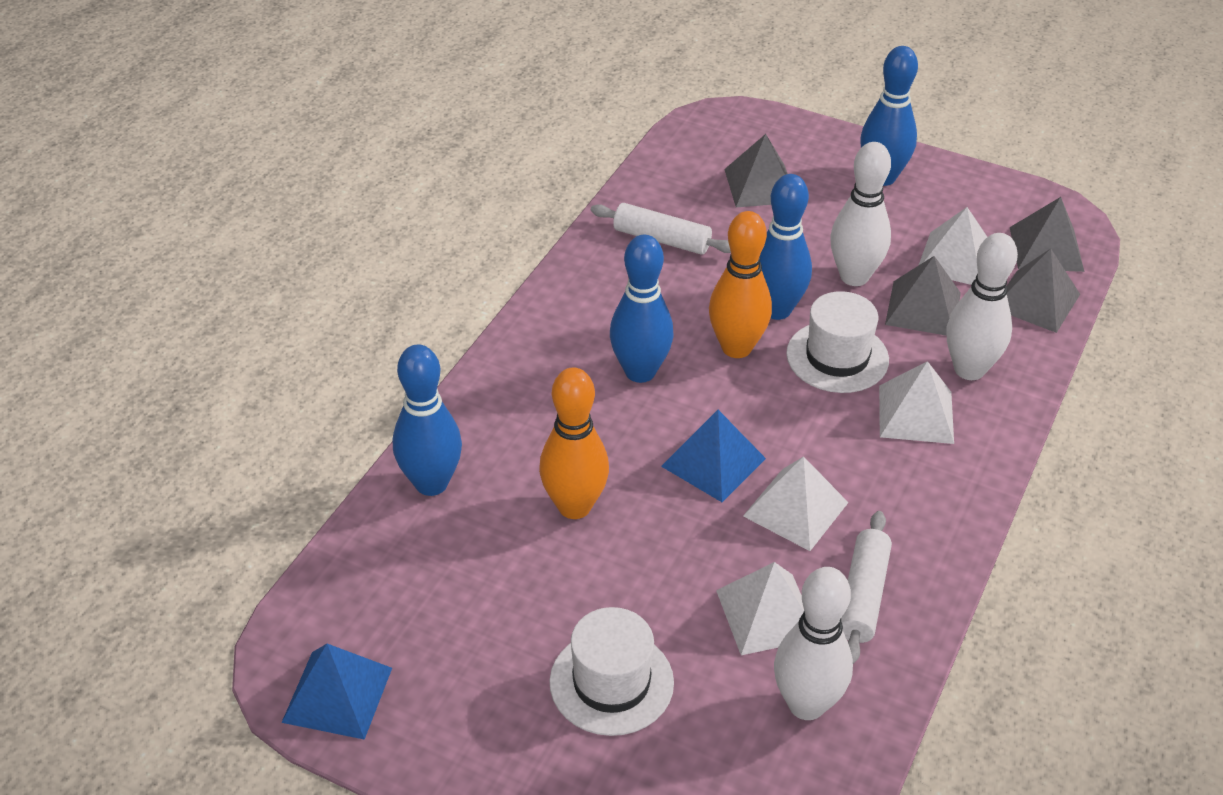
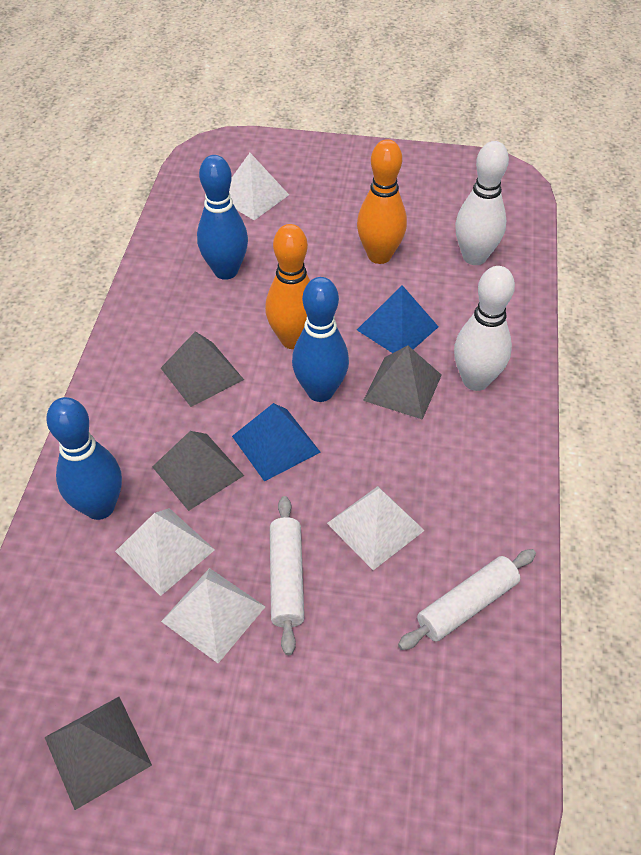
blue bowling pin: [393,345,462,496] [610,235,674,383] [760,174,812,320] [860,46,918,186] = 4 -> [46,397,122,520] [197,155,248,280] [292,277,349,402] = 3
white bowling pin: [774,567,853,720] [830,142,891,286] [947,233,1018,380] = 3 -> [454,266,515,391] [455,141,509,265] = 2
white hat: [549,607,674,736] [786,291,889,393] = 2 -> none = 0

